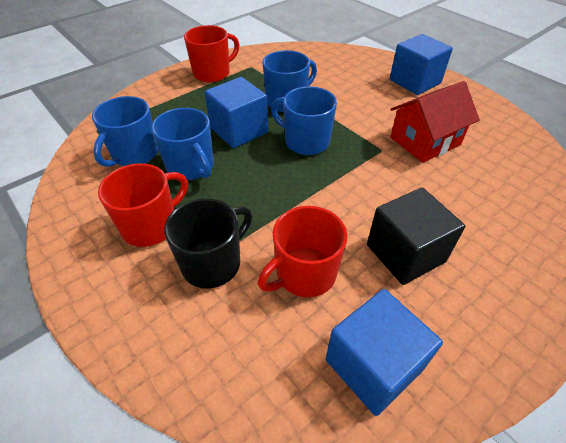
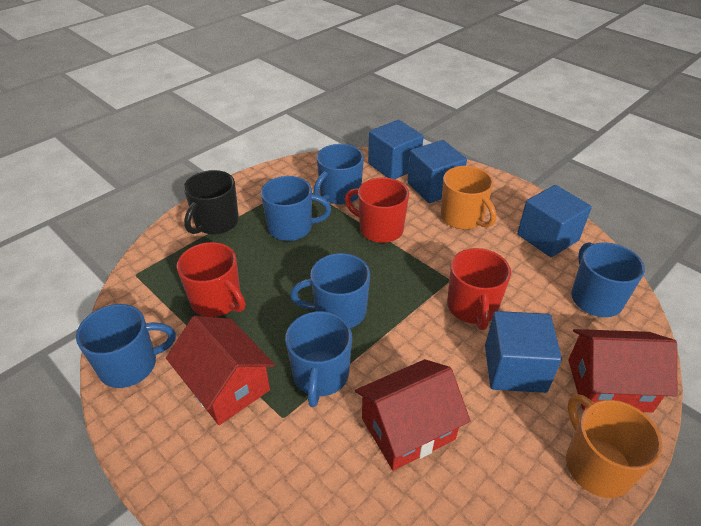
black cube: [367,188,465,285] = 1 -> none = 0
blue cube: [204,77,268,148] [326,289,443,416] [390,34,453,95] = 3 -> [368,120,424,179] [407,140,467,203] [485,311,562,393] [517,185,592,257] = 4
blue mug: [92,96,158,167] [151,108,214,180] [262,50,317,112] [271,87,337,155] = 4 -> [76,304,176,388] [261,176,331,241] [285,311,352,407] [290,253,370,328] [313,144,364,204] [571,242,645,317] = 6
orange mug: none = 0 -> [441,166,496,229] [566,394,663,498] = 2
red house: [390,81,480,163] = 1 -> [166,316,275,425] [355,359,471,471] [568,329,677,412] = 3

